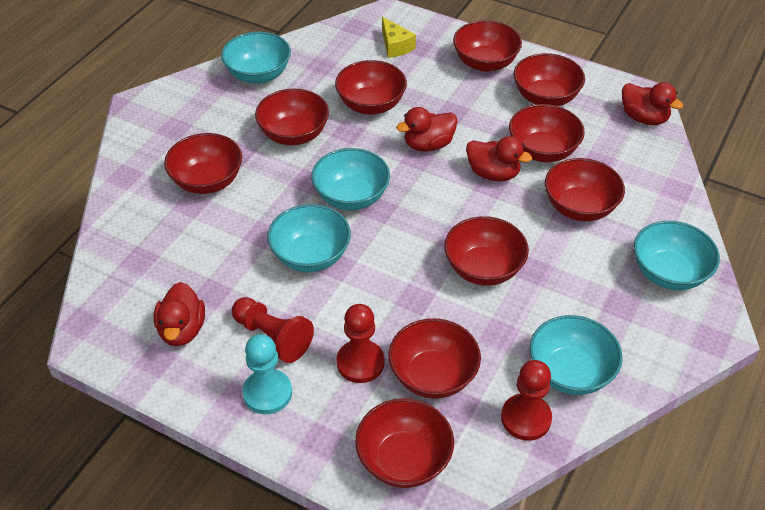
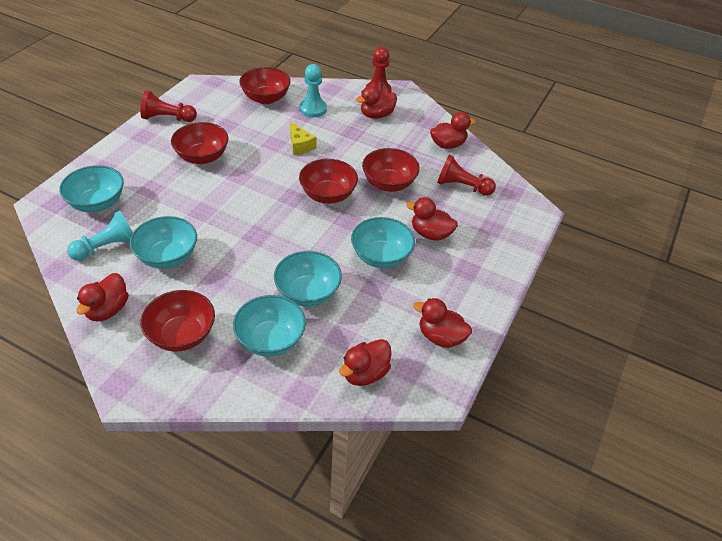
red bowl: [164,133,242,194] [255,89,329,145] [335,60,407,115] [355,398,454,488] [389,318,481,399] [444,216,529,286] [453,20,522,72] [509,104,585,162] [514,53,585,106] [545,158,625,221] = 10 -> [140,290,215,352] [171,122,228,164] [239,67,291,104] [299,159,358,204] [362,148,420,192] = 5
red duck: [154,282,205,346] [396,107,458,152] [466,136,532,182] [622,82,683,125] = 4 -> [76,273,128,321] [339,339,391,386] [356,86,397,119] [406,197,458,241] [413,298,472,348] [430,112,476,149] = 6
turquoise pawn: [242,334,292,414] = 1 -> [67,211,133,261] [300,64,327,117] = 2

